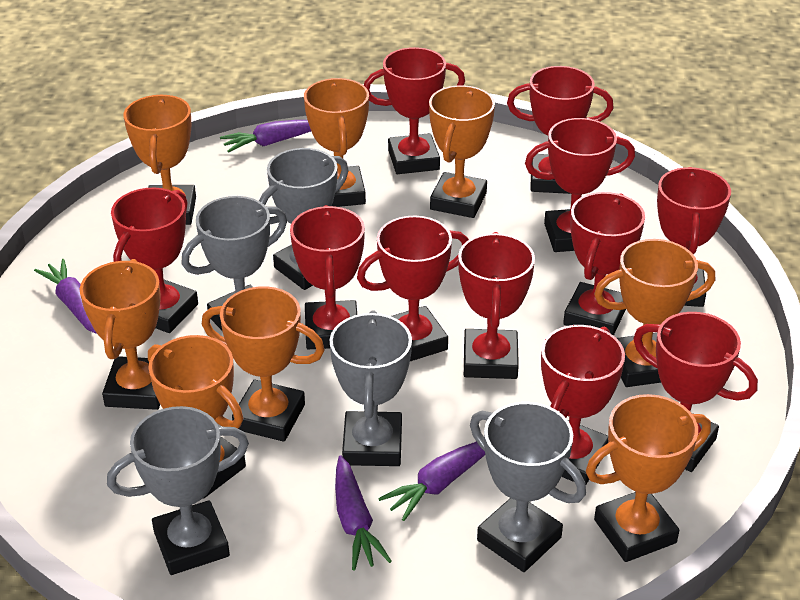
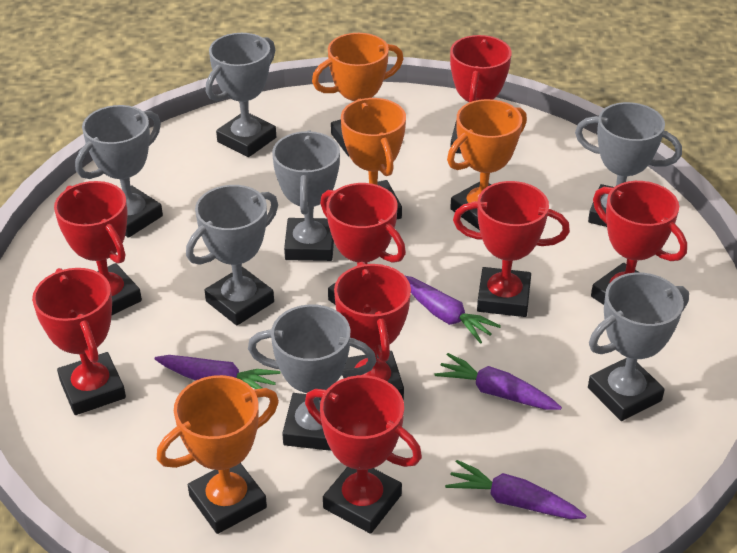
grey trophy: [107,406,249,575] [181,196,287,330] [259,148,349,290] [329,310,412,466] [470,402,586,572] = 5 -> [75,105,163,238] [186,185,278,325] [206,33,276,157] [248,304,376,451] [272,130,340,261] [575,102,682,227] [588,272,689,421] = 7
orange trophy: [80,259,161,410] [123,95,196,225] [148,335,246,499] [202,286,325,442] [304,78,369,207] [429,85,495,218] [586,394,711,562] [594,239,715,387] = 8 -> [157,375,279,534] [312,33,404,156] [341,98,406,219] [447,99,527,230] = 4
red trophy: [111,188,198,333] [290,205,365,349] [357,216,469,361] [364,47,465,174] [458,232,535,379] [507,66,614,194] [525,118,635,252] [541,325,625,484] [563,192,645,336] [633,312,758,472] [657,167,731,307] = 11 -> [32,268,126,415] [54,181,142,315] [305,375,422,534] [320,183,406,304] [334,262,411,399] [450,35,512,154] [453,181,570,317] [591,181,687,305] = 8

